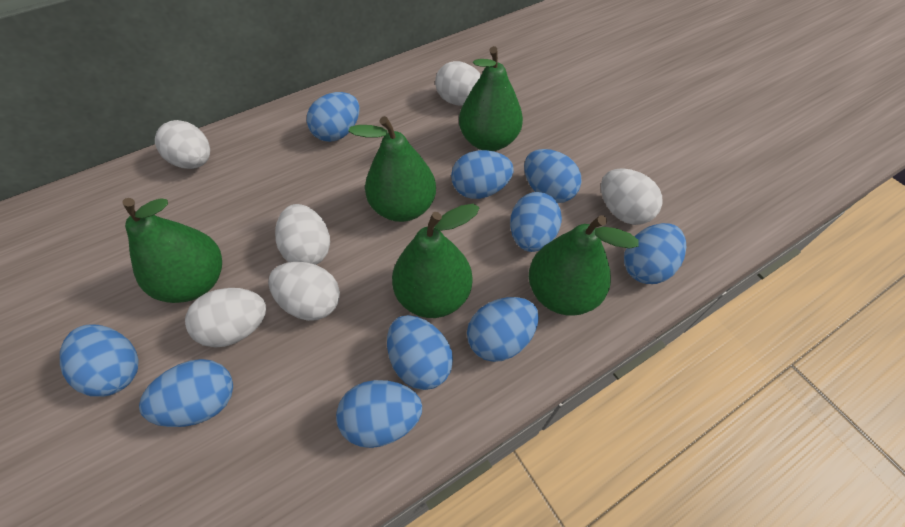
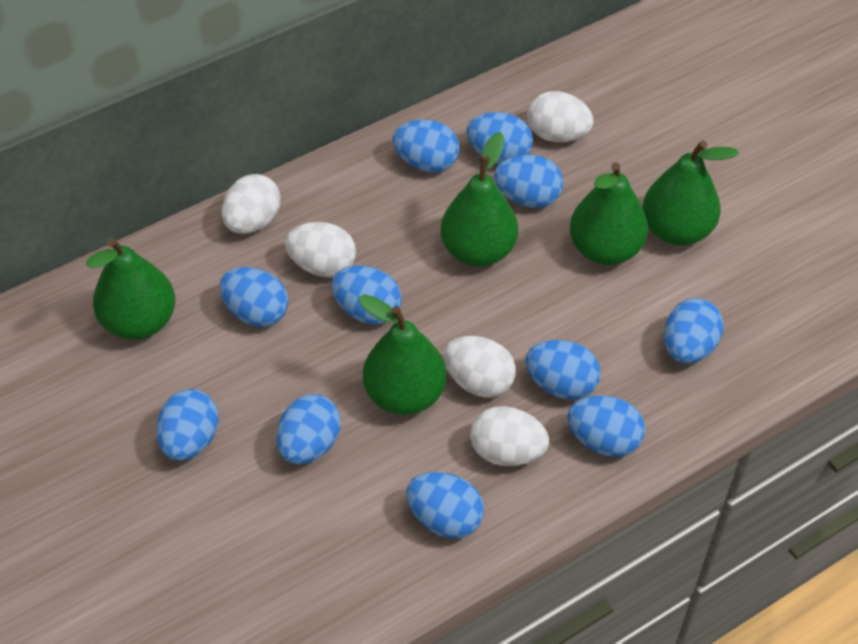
blue egg: [60,325,139,397] [139,359,233,427] [307,92,360,142] [336,380,422,448] [387,315,453,390] [451,150,514,199] [467,297,539,362] [510,192,562,252] [524,149,581,203] [624,223,686,284] = 10 -> [156,389,219,461] [220,267,288,327] [277,394,340,464] [332,265,401,325] [392,120,460,173] [407,472,484,539] [466,112,533,164] [494,154,563,208] [525,340,601,400] [567,396,645,457] [664,298,723,364] = 11
white egg: [155,120,210,169] [185,288,266,348] [268,262,340,321] [275,204,330,265] [435,61,481,106] [601,168,662,225] = 6 -> [222,174,281,234] [285,222,356,277] [443,336,516,397] [470,406,549,466] [527,91,594,142] = 5

